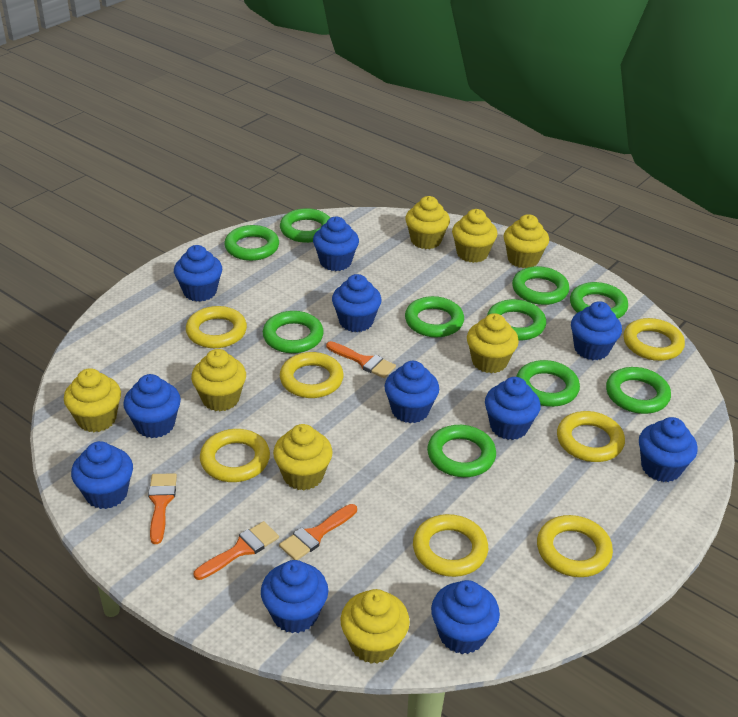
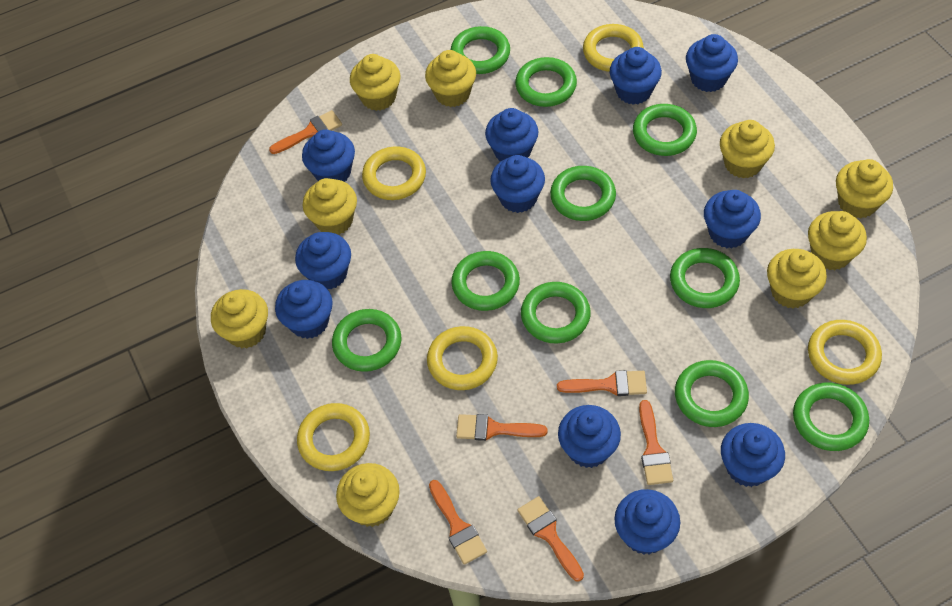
orange brush: [148,473,177,544] [193,521,279,580] [279,504,357,560] [326,341,396,378] = 4 -> [269,110,342,154] [429,480,487,565] [456,414,547,441] [517,496,584,582] [557,370,647,396] [639,400,673,485] = 6
yellow cupcake: [64,368,121,432] [191,349,246,411] [273,424,333,490] [340,589,410,664] [405,196,450,249] [452,209,498,263] [467,313,519,373] [504,214,549,268] = 8 -> [211,289,268,348] [303,178,357,235] [336,463,400,527] [350,54,400,111] [425,50,476,107] [720,120,775,178] [767,249,827,308] [808,211,867,270] [836,159,893,218] = 9
yellow ring: [186,306,247,348] [200,429,270,482] [280,352,344,398] [413,514,488,577] [537,515,613,577] [557,411,625,462] [623,318,685,361] = 7 -> [297,403,370,471] [362,146,426,200] [427,326,498,390] [583,24,644,72] [808,320,882,385] = 5

